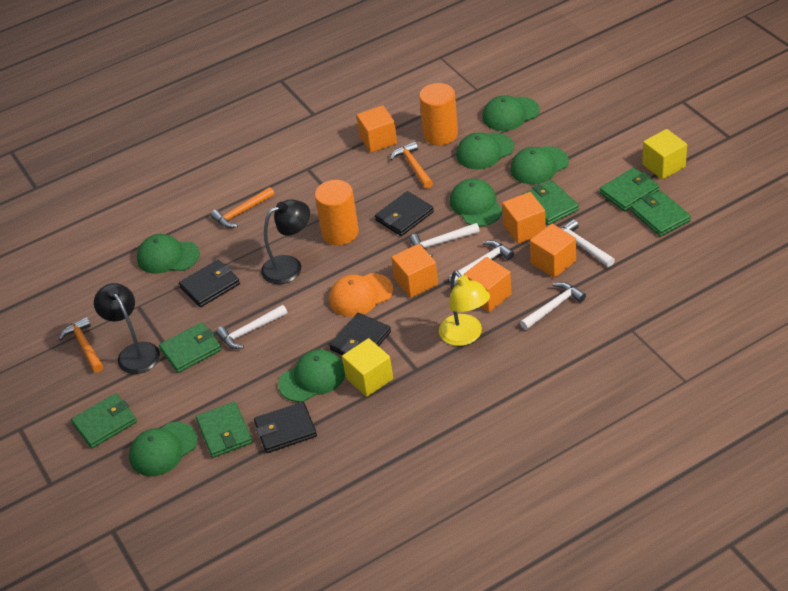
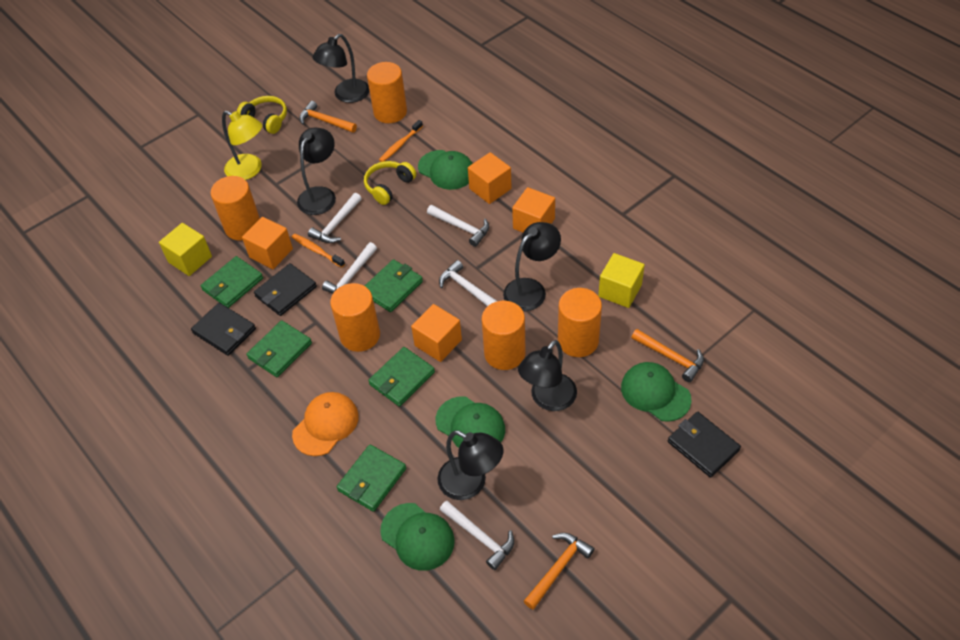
black lamp: [94,283,160,374] [261,200,310,284] = 2 -> [297,128,336,215] [312,34,369,103] [437,430,503,500] [503,222,561,311] [518,340,577,411] = 5
black wallet: [179,260,240,307] [254,402,317,453] [329,313,391,355] [375,191,434,236] = 4 -> [191,303,256,356] [254,263,317,316] [668,412,741,478] = 3
green cap: [129,422,198,476] [137,234,200,274] [278,350,345,402] [450,178,503,226] [456,132,514,169] [482,95,540,131] [510,146,569,184] = 7 -> [380,503,455,571] [418,150,473,190] [436,396,505,448] [621,362,692,422] = 4
green wallet: [71,393,137,448] [159,322,222,373] [196,402,252,458] [522,180,579,225] [599,167,659,211] [631,190,691,237] = 6 -> [201,256,263,308] [246,320,312,377] [337,445,406,512] [365,259,423,312] [368,347,435,406] = 5
orange cube: [357,105,397,153] [391,244,438,298] [464,257,511,312] [502,192,546,244] [530,224,576,278] = 5 -> [242,217,293,269] [411,304,462,362] [468,152,512,204] [512,187,555,233] = 4
orange cylinder: [315,180,359,245] [419,83,458,145] = 2 -> [210,176,260,241] [330,283,380,352] [367,62,407,123] [482,301,526,370] [558,288,602,357] = 5
orange toothbrush: none = 0 -> [292,234,345,268] [379,120,423,162] = 2
yellow headphones: none = 0 -> [237,96,287,134] [364,161,416,205] = 2

